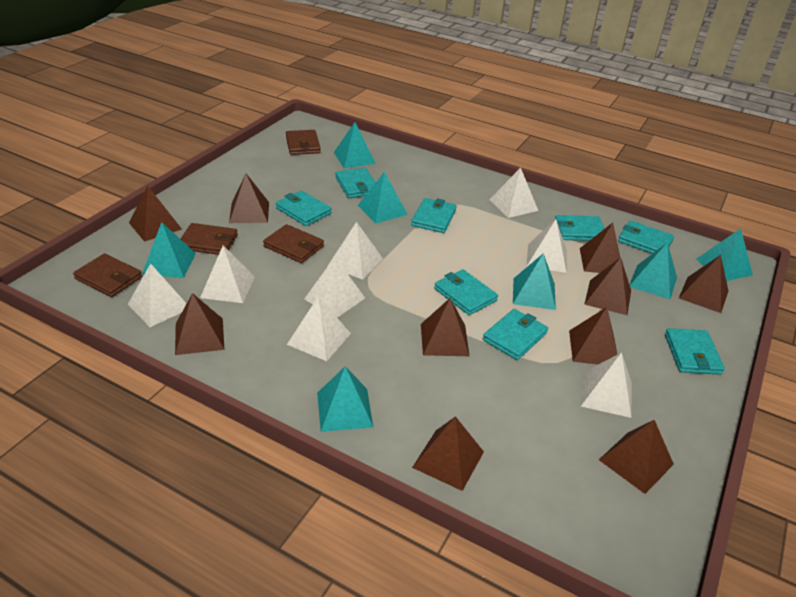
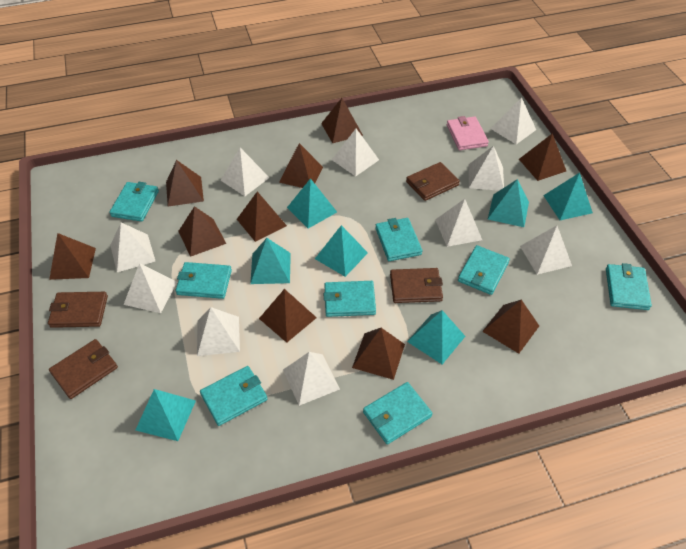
pink wallet: none = 0 -> [447,116,489,150] = 1
white pyramid: [128,263,187,327] [200,246,255,303] [287,296,351,361] [304,257,365,318] [329,222,383,280] [489,168,538,218] [526,219,567,273] [581,352,632,418] = 8 -> [110,223,155,272] [124,263,177,313] [197,307,240,356] [220,148,270,196] [283,352,340,406] [332,129,379,177] [435,199,482,247] [469,146,504,191] [491,97,536,144] [520,225,572,275] = 10

